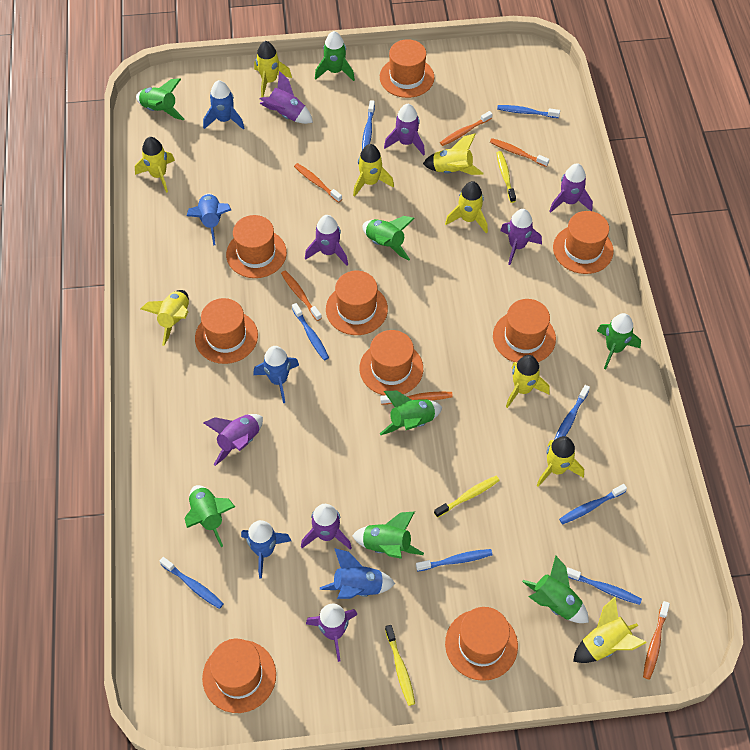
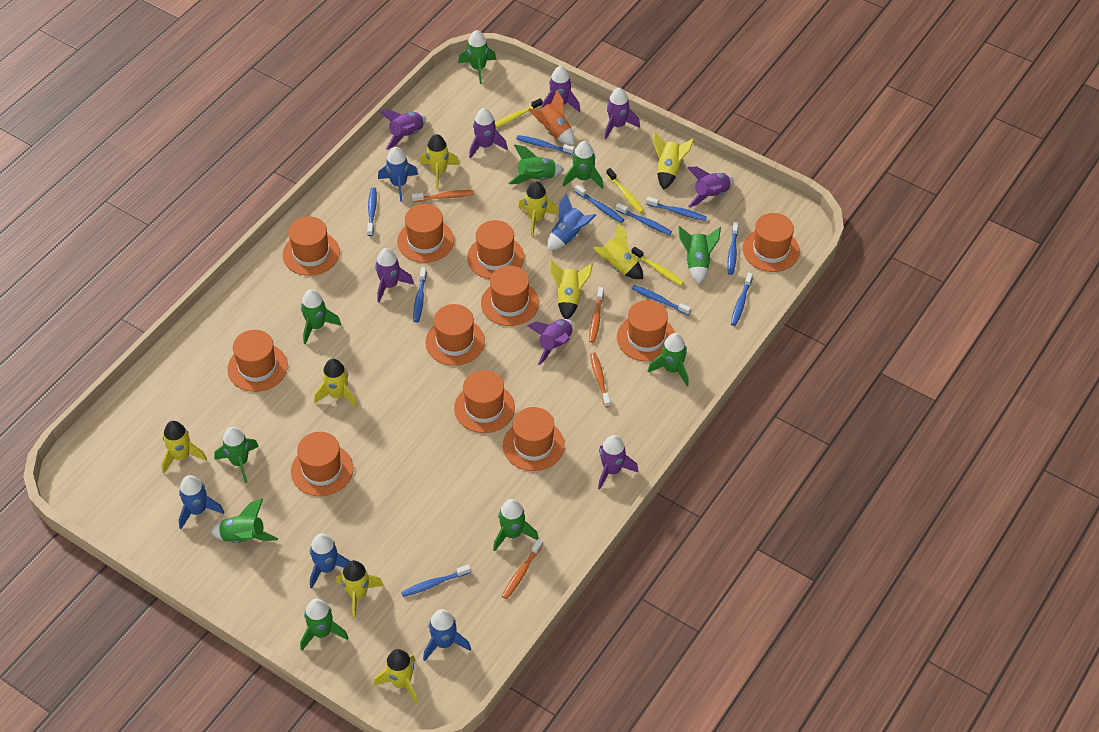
blue toothbrush: [160,557,224,609] [292,303,329,360] [362,100,375,150] [416,549,492,572] [497,105,560,118] [554,385,590,440] [559,484,627,524] [567,567,642,605] = 8 -> [367,187,377,236] [401,564,471,597] [413,267,427,322] [516,135,575,155] [575,185,624,223] [616,203,672,235] [632,285,691,315] [646,197,707,221] [727,222,738,275] [731,272,753,326] = 10
green rocket: [136,78,185,121] [185,485,235,547] [315,31,355,81] [352,511,424,559] [362,216,415,261] [379,391,442,435] [522,555,589,623] [597,313,641,369] = 8 -> [211,499,278,543] [214,427,259,483] [300,599,349,651] [301,289,341,344] [458,30,496,84] [493,499,539,551] [508,145,564,184] [563,141,603,188] [648,333,689,386] [678,226,721,285] = 10
orange hat: [195,298,258,364] [202,639,276,713] [226,215,287,278] [326,271,388,335] [359,330,423,395] [380,39,434,98] [445,607,518,681] [493,299,556,362] [553,211,614,274] = 9 -> [227,330,288,392] [283,216,340,276] [291,432,353,496] [397,204,454,263] [425,304,485,366] [454,370,515,433] [467,220,524,279] [481,266,539,326] [503,407,565,471] [617,300,675,362] [743,213,800,272] = 11
orange rocket: none = 0 -> [528,90,574,145] = 1
orange toothbrush: [281,270,322,321] [294,163,342,203] [380,392,453,405] [440,111,493,146] [490,138,549,167] [643,601,670,680] = 6 -> [412,190,474,202] [502,539,543,599] [589,287,604,343] [590,352,610,408] = 4

